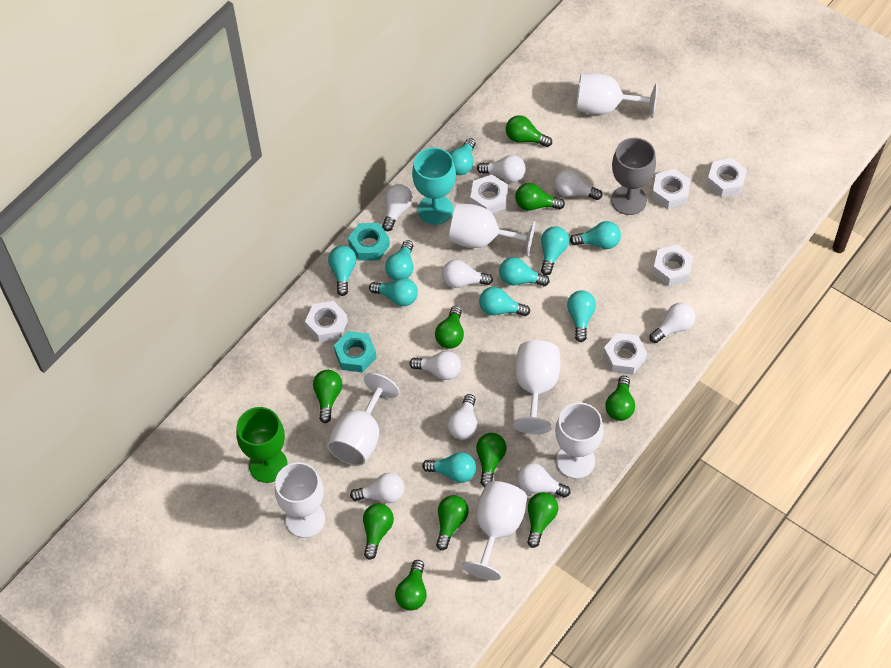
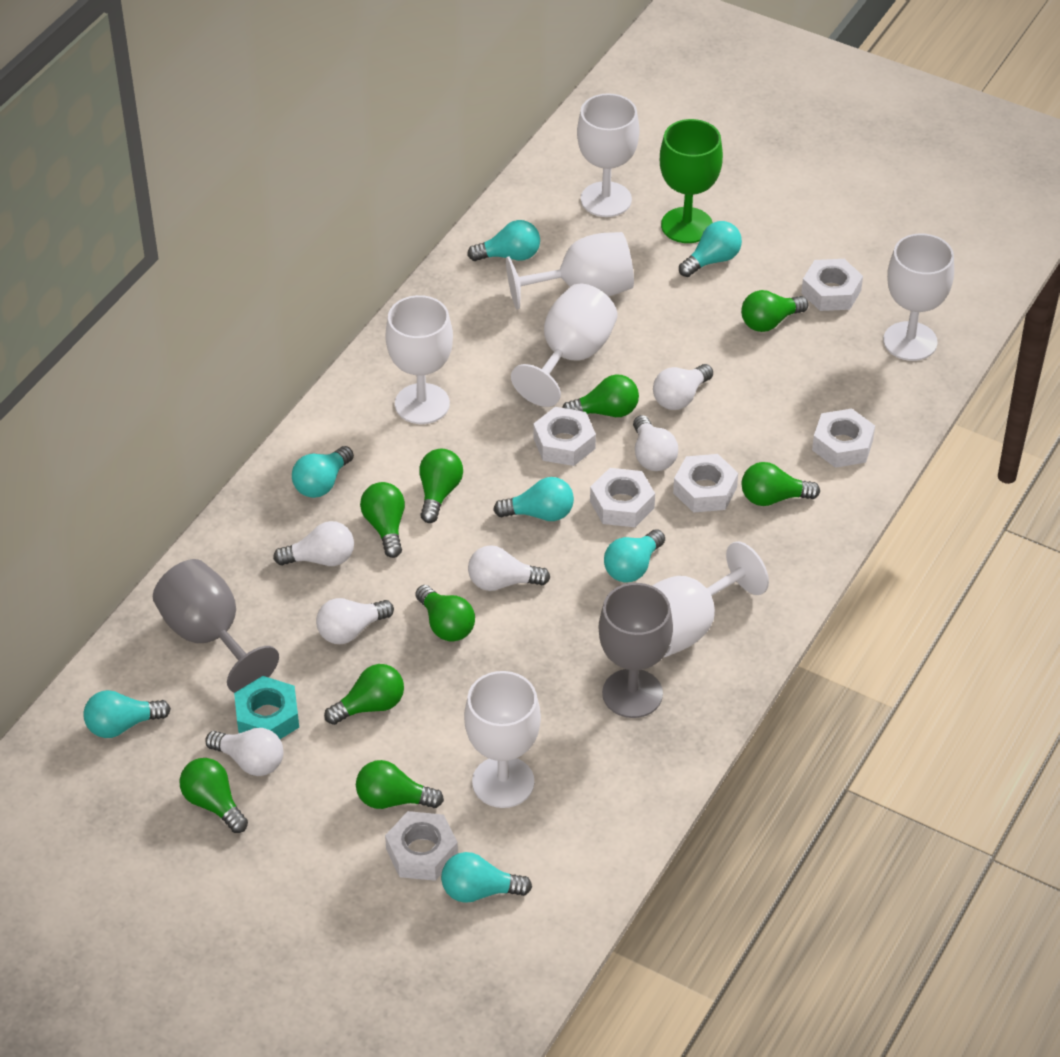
green light bulb: [313,370,342,423] [363,503,394,560] [395,560,427,611] [435,306,464,349] [436,495,469,550] [476,433,507,487] [506,115,552,147] [515,183,565,210] [527,492,558,548] [605,376,635,421] = 10 -> [180,758,248,833] [324,664,404,725] [356,760,444,809] [360,482,405,558] [415,585,475,642] [419,449,463,523] [562,375,639,417] [741,290,809,332] [741,462,820,506] = 9
grey goblet: [611,138,656,215] = 1 -> [153,559,279,693] [598,583,673,718] = 2
turquoise goblet: [412,147,456,225] = 1 -> none = 0
turquoise light bulb: [328,245,356,296] [369,278,418,306] [385,240,413,280] [422,452,476,483] [449,138,476,175] [479,287,530,316] [499,257,550,286] [541,226,569,275] [567,290,596,342] [570,221,621,249] = 10 -> [83,690,171,738] [292,446,354,498] [441,852,532,903] [467,220,540,261] [493,477,574,521] [604,529,665,583] [679,221,742,277] = 7
turquoise nut: [334,331,377,373] [348,223,390,261] = 2 -> [234,676,299,739] = 1
white light bulb: [350,473,404,503] [382,184,413,231] [409,351,461,380] [442,260,493,288] [448,394,477,440] [477,155,526,182] [517,463,571,498] [554,169,602,200] [650,302,695,343] = 9 -> [205,728,283,776] [273,521,354,566] [316,598,394,644] [468,545,550,591] [633,415,678,471] [653,364,713,410] = 6

